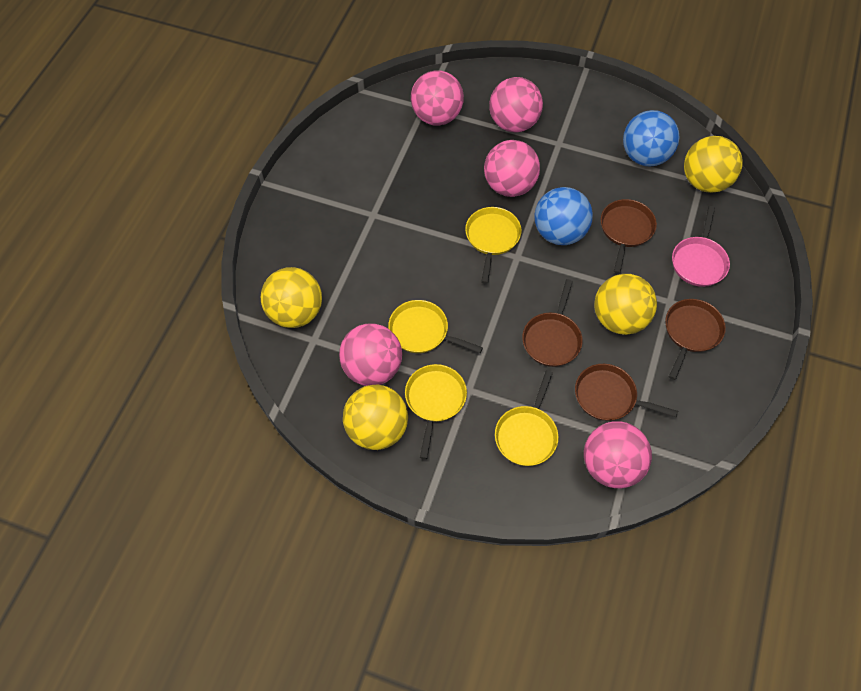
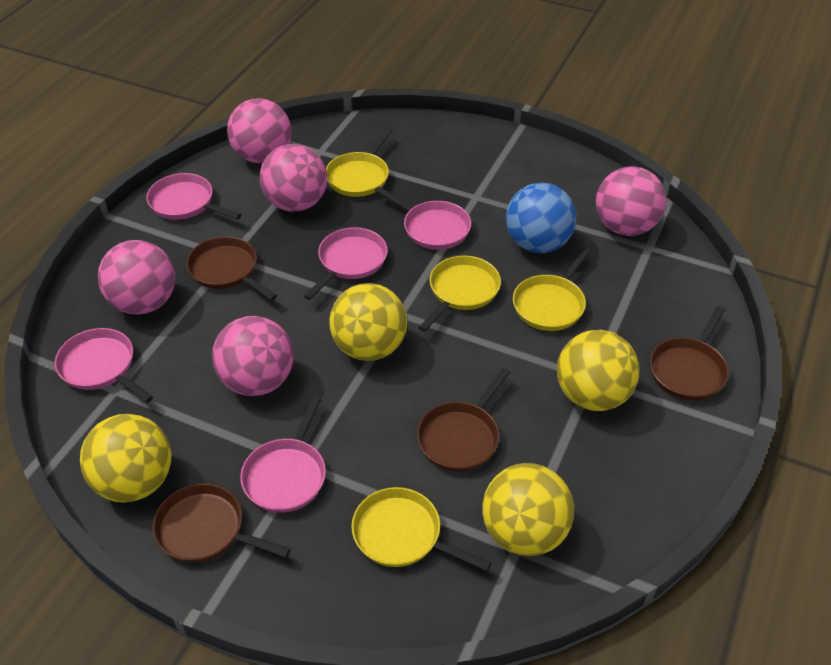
blue ball: [535,187,593,245] [623,110,679,167] = 2 -> [506,182,576,253] = 1
pink pan: [672,206,730,287] = 1 -> [55,328,153,403] [146,173,241,220] [240,394,326,513] [304,227,388,300] [375,186,471,250] = 5

